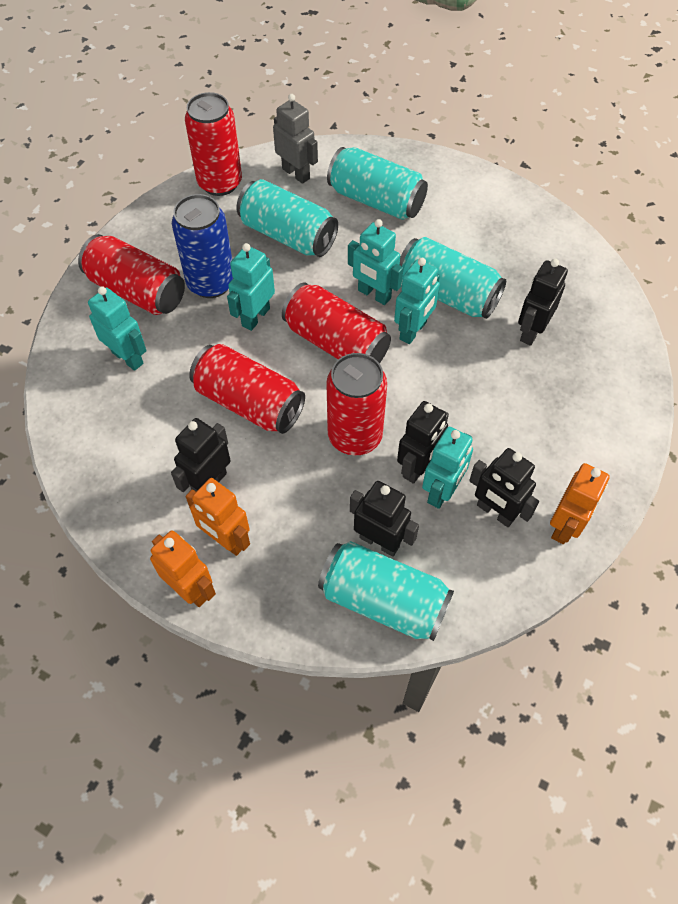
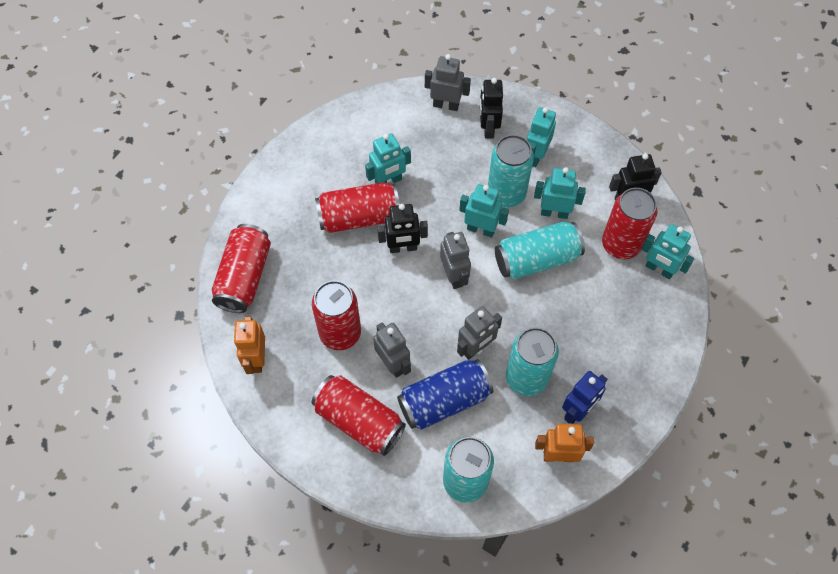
black robot: [171,418,231,492] [350,481,419,557] [397,401,449,484] [469,448,539,527] [518,259,568,346] = 5 -> [377,204,428,253] [480,78,503,139] [609,153,662,201] = 3
blue robot: none = 0 -> [562,371,607,424] = 1
grey robot: [273,94,318,184] = 1 -> [373,322,411,378] [425,54,471,111] [440,232,471,289] [457,306,502,360] = 4
orange robot: [150,530,216,607] [186,478,250,556] [550,463,610,544] = 3 -> [234,316,265,374] [535,424,594,462] = 2

